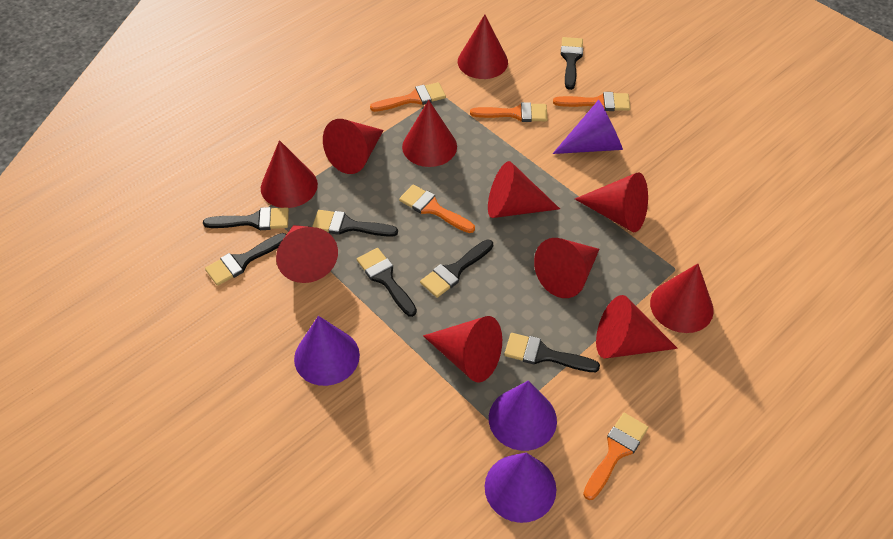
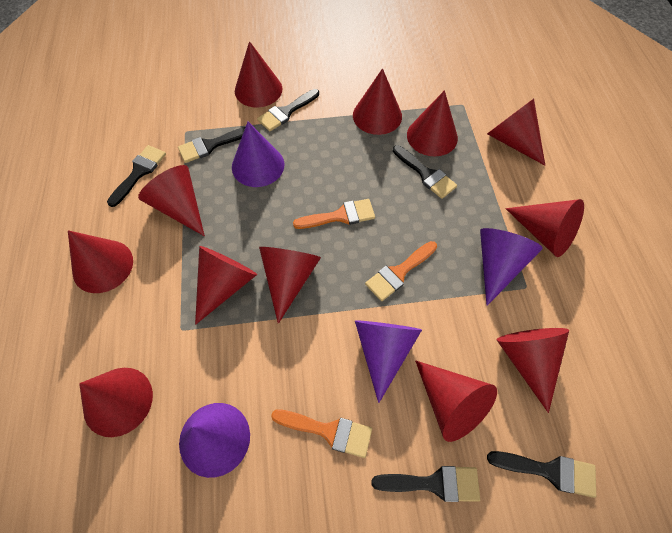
black brush: [203,207,289,230] [205,233,287,286] [312,210,398,237] [357,248,417,317] [420,239,493,298] [504,333,600,372] [561,37,583,90] = 7 -> [107,145,166,207] [178,127,245,163] [257,89,319,131] [371,466,480,502] [393,145,457,199] [487,451,596,498] = 6
orange brush: [370,82,446,112] [399,185,475,233] [470,102,548,122] [553,92,630,111] [583,413,648,500] = 5 -> [271,409,372,458] [293,199,375,229] [365,241,437,301] = 3
red cone: [261,140,318,208] [276,225,338,283] [323,119,384,174] [402,100,457,167] [423,316,502,382] [458,14,508,79] [488,161,560,218] [534,238,599,298] [575,172,648,232] [596,295,678,358] [650,264,714,333] = 11 -> [68,230,133,293] [79,368,153,437] [138,165,205,236] [195,246,257,325] [235,41,282,107] [259,247,321,324] [353,68,402,135] [407,90,458,156] [415,360,497,442] [487,99,545,165] [497,328,569,413] [505,199,584,257] = 12

